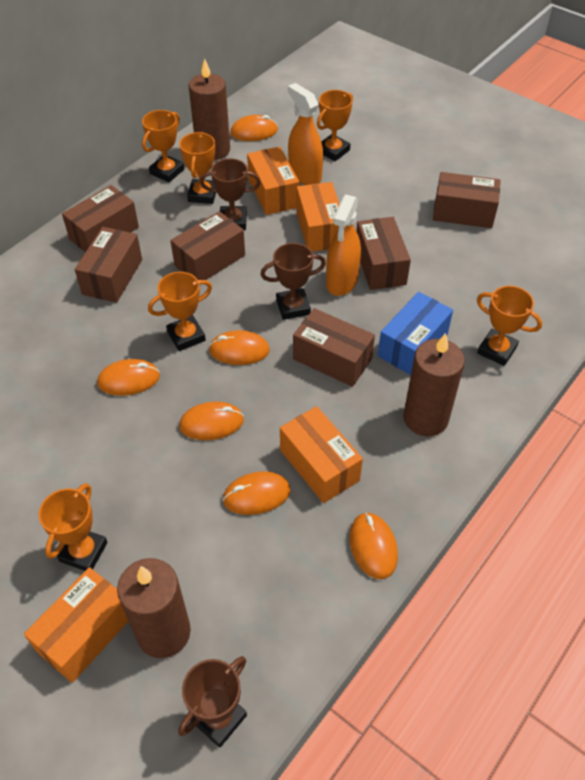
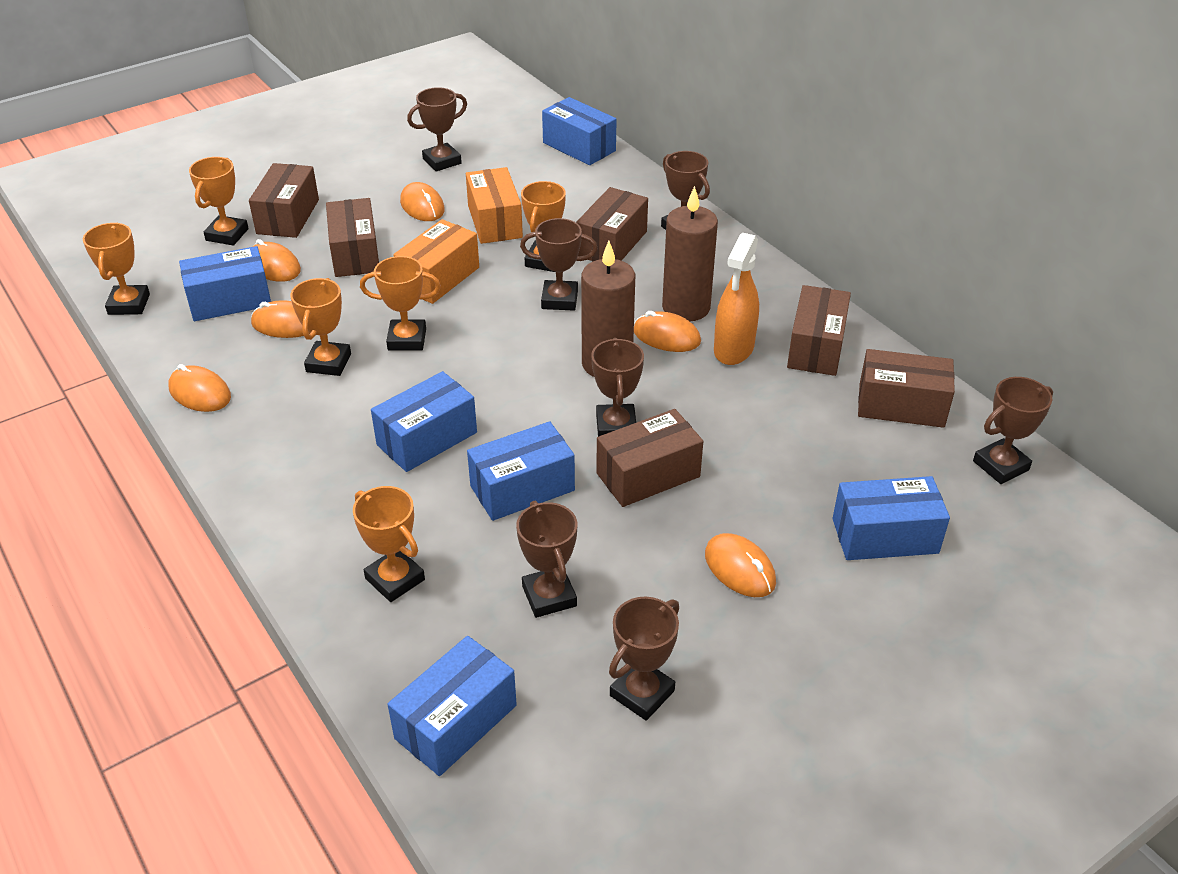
blue box: [378,292,453,375] = 1 -> [179,246,271,321] [371,371,477,472] [388,636,517,776] [467,421,575,521] [542,97,617,165] [833,476,950,560] = 6
brown candle: [117,558,191,658] [189,59,230,160] [403,333,465,436] = 3 -> [581,241,635,377] [662,186,718,321] = 2
brown trophy: [178,656,247,747] [200,158,261,230] [260,243,326,320] = 3 -> [407,87,467,171] [516,501,577,618] [520,218,598,311] [591,338,644,437] [609,597,679,721] [661,151,710,230] [973,377,1053,484] = 7
orange box: [24,567,129,683] [247,147,299,215] [280,406,363,503] [296,182,340,252] = 4 -> [393,219,479,304] [466,167,523,244] = 2
orange spray bottle: [288,83,323,185] [326,195,361,296] = 2 -> [714,233,759,365] = 1

